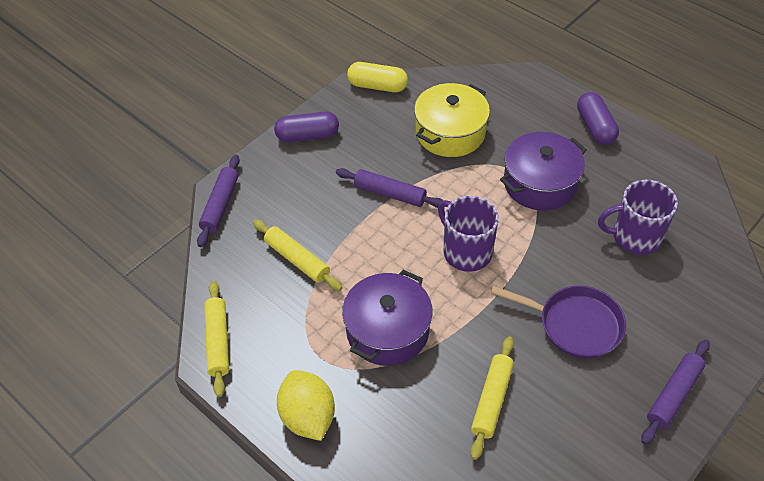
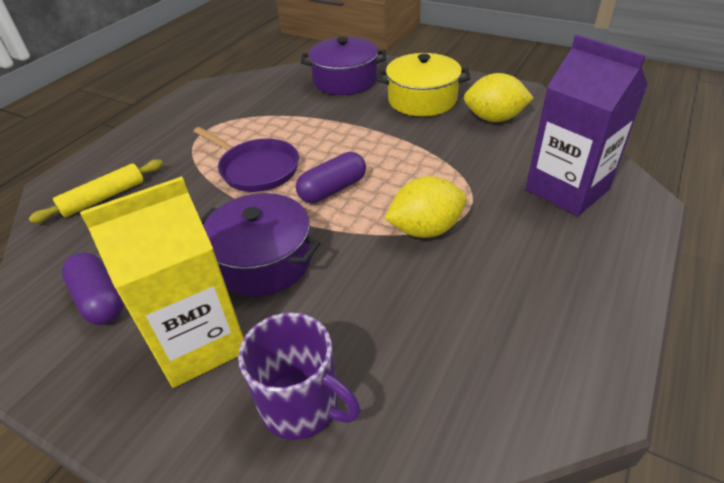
purple carton: none = 0 -> [526,35,648,216] = 1
purple mug: [438,196,499,272] [598,180,678,255] = 2 -> [238,313,361,440] = 1
purple rolling pin: [197,155,240,247] [336,168,444,208] [641,340,710,445] = 3 -> none = 0
yellow capsule: [347,62,408,92] = 1 -> none = 0
yellow carton: none = 0 -> [80,176,244,388] = 1
yellow lemon: [277,370,335,441] = 1 -> [384,176,466,238] [463,73,533,122] = 2
yellow rolling pin: [204,281,229,397] [253,219,343,291] [470,336,514,460] = 3 -> [29,159,163,223] = 1

